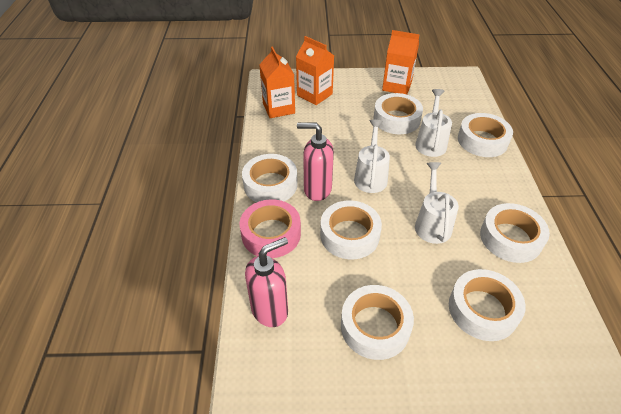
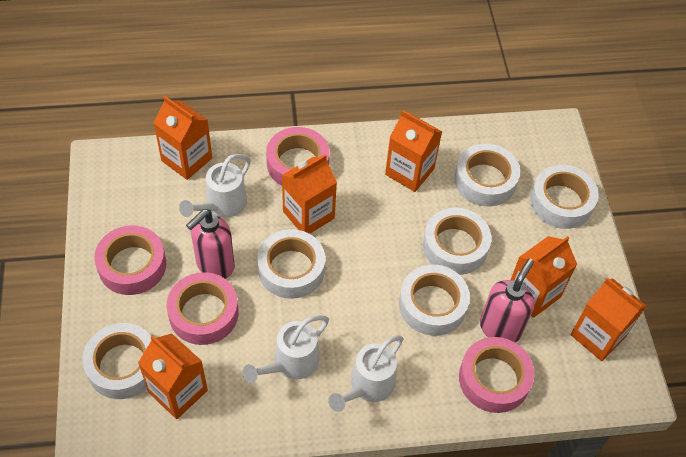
orange carton: [259,46,295,118] [296,36,334,105] [382,30,420,94] = 3 -> [138,333,208,419] [153,96,212,180] [282,155,337,234] [385,110,442,192] [511,236,577,318] [571,278,647,361] = 6
pink tape: [240,199,301,258] = 1 -> [94,225,166,295] [167,272,239,345] [266,127,330,186] [459,337,535,413] = 4
white tape: [242,154,298,202] [320,200,382,259] [341,285,414,360] [373,93,423,134] [449,269,526,341] [458,113,513,157] [480,203,550,263] = 7 -> [82,323,151,399] [257,229,325,299] [399,265,470,336] [423,208,491,275] [454,143,520,206] [530,165,599,229] = 6

